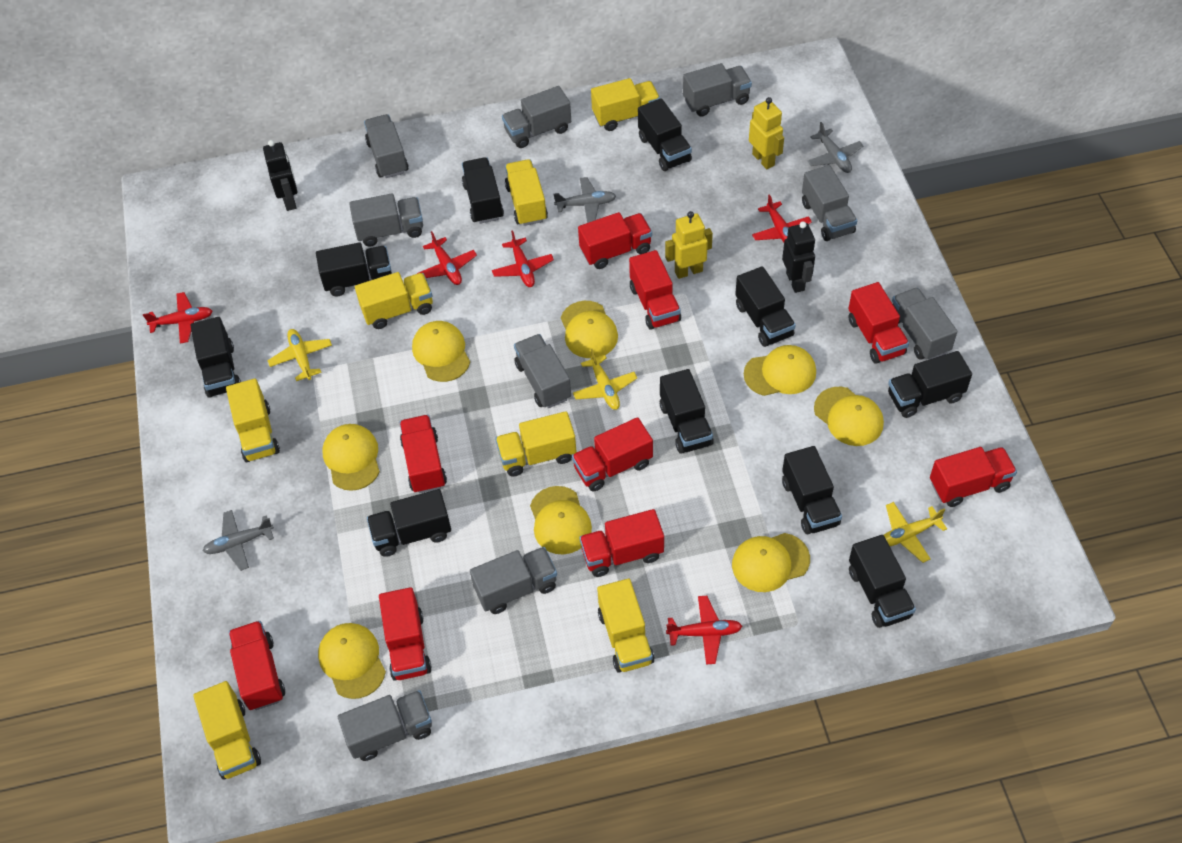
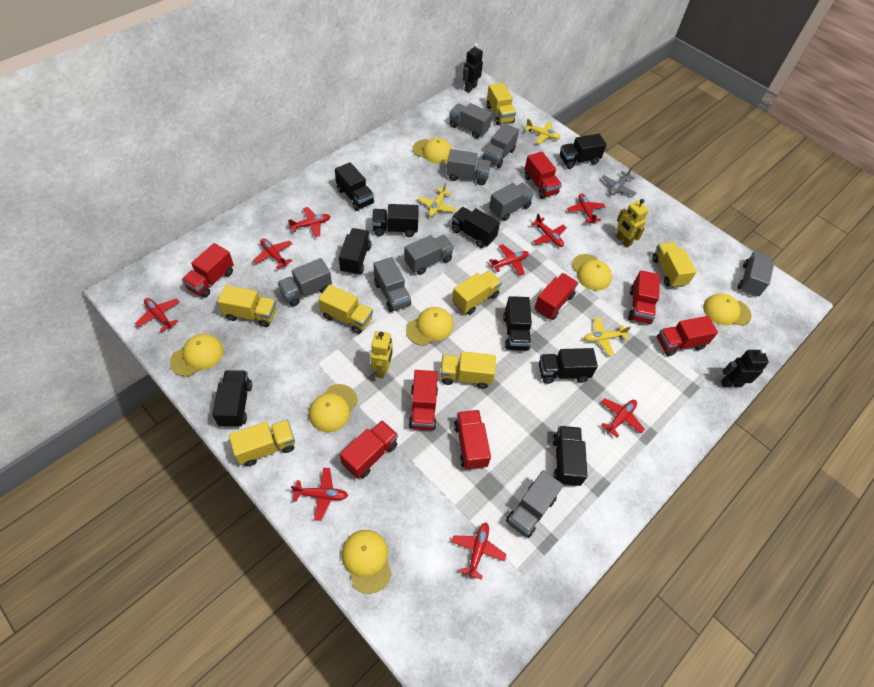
black truck: [190,317,241,398] [316,242,392,297] [367,489,451,557] [462,157,504,224] [638,98,692,171] [660,369,713,454] [735,266,796,347] [782,446,842,534] [849,535,916,628] [888,351,972,418] = 10 -> [212,370,252,427] [335,162,374,211] [339,228,372,275] [372,204,419,237] [452,207,500,248] [503,296,532,351] [539,348,598,384] [552,426,587,486] [560,134,607,169] = 9
grey plane: [203,510,274,571] [553,177,616,223] [808,122,863,173] = 3 -> [601,167,636,196] = 1
red plane: [143,292,212,343] [417,231,477,285] [492,230,554,287] [666,596,742,665] [752,194,812,243] = 5 -> [135,298,179,332] [253,238,292,269] [288,207,331,237] [291,468,348,521] [451,523,506,580] [489,244,529,276] [531,214,567,247] [567,194,605,224] [601,398,645,437] = 9
red truck: [229,621,285,710] [379,587,432,681] [400,415,447,494] [572,417,653,491] [578,212,652,269] [579,509,664,577] [629,250,681,330] [848,282,909,364] [930,447,1017,507] = 9 -> [182,243,234,298] [340,420,398,479] [409,370,438,430] [454,410,491,470] [524,152,562,199] [534,273,578,320] [628,270,660,324] [657,316,718,356] = 8
yellow cap: [318,623,386,699] [322,424,380,491] [412,321,470,382] [530,486,592,554] [561,301,618,358] [732,533,810,592] [744,345,816,396] [814,387,884,446] = 8 -> [170,334,224,377] [309,384,358,432] [342,530,392,594] [406,307,453,346] [413,138,452,164] [571,254,612,291] [703,293,752,326] = 7

